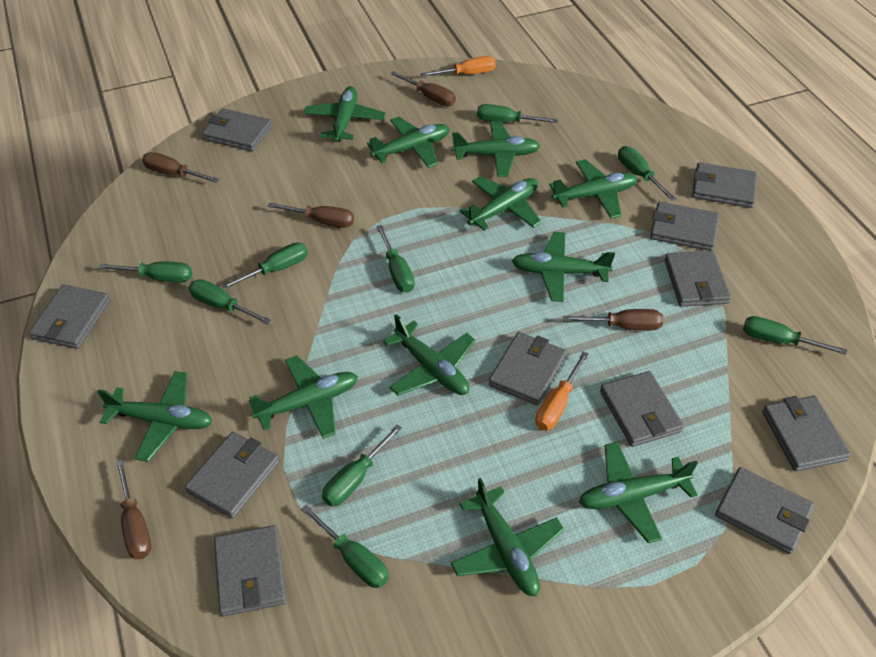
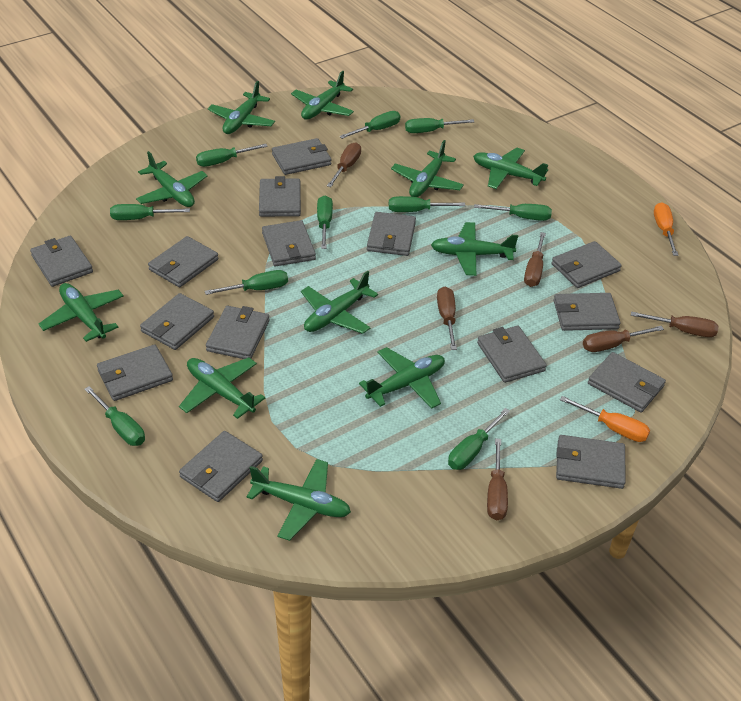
brown screwdriver: [115,460,151,559] [142,152,219,183] [267,203,354,228] [390,71,456,106] [563,309,663,330] = 5 -> [327,142,361,187] [437,287,457,350] [487,438,508,520] [524,232,546,287] [583,326,664,352] [631,311,719,337] = 6
green screwdriver: [98,261,192,283] [189,279,272,325] [221,242,308,290] [301,504,389,588] [322,424,402,506] [376,225,415,292] [477,104,558,123] [618,146,676,201] [743,316,847,355] = 9 -> [84,386,145,446] [110,204,190,220] [196,144,268,167] [205,270,288,295] [317,196,333,249] [339,111,400,139] [389,196,465,212] [405,118,474,133] [448,408,510,470] [474,204,552,221] = 10
grey wallet: [29,285,110,349] [185,432,279,519] [202,108,272,152] [214,525,287,617] [489,332,566,406] [600,371,684,447] [650,202,719,251] [664,251,731,307] [692,162,757,208] [715,467,814,554] [762,396,851,471] = 11 -> [30,235,93,287] [97,344,173,401] [140,293,214,350] [148,236,219,287] [179,431,263,502] [206,306,270,359] [259,176,301,217] [262,220,316,266] [272,138,332,175] [367,212,416,256] [477,326,547,383] [551,241,622,288] [554,293,621,331] [556,435,626,489] [588,352,666,413] = 15

